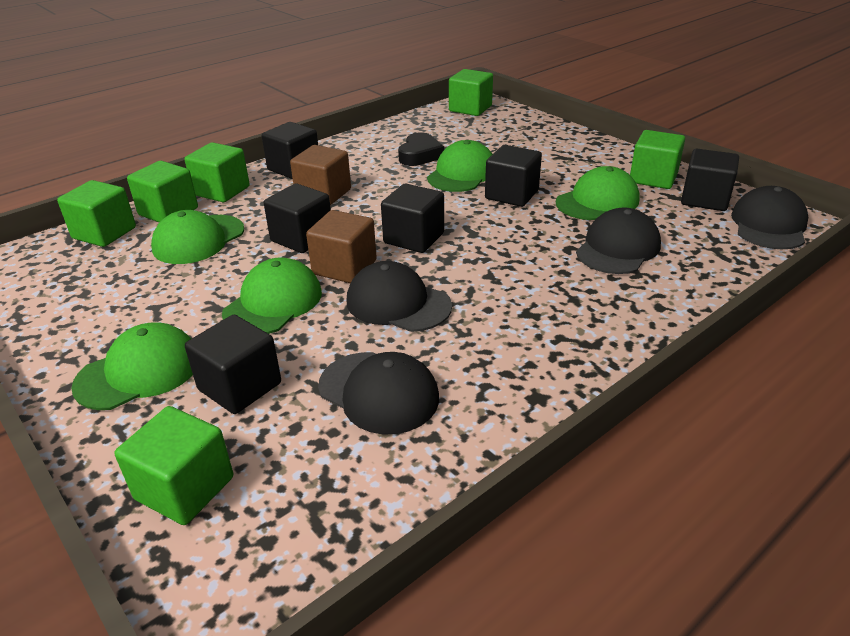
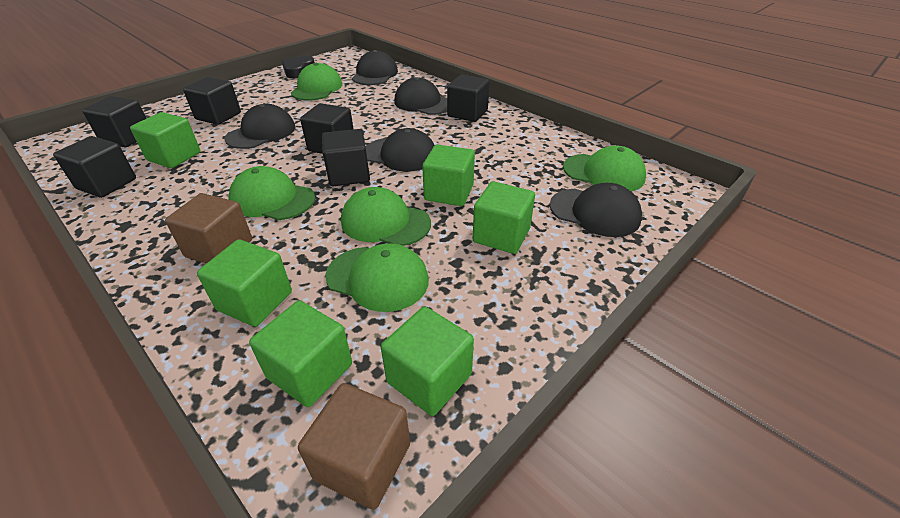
black cap: [318,352,439,434] [347,261,452,332] [576,207,661,274] [731,186,808,249] = 4 -> [224,104,295,149] [352,50,398,85] [366,128,435,172] [394,77,447,115] [550,183,642,237] = 5

